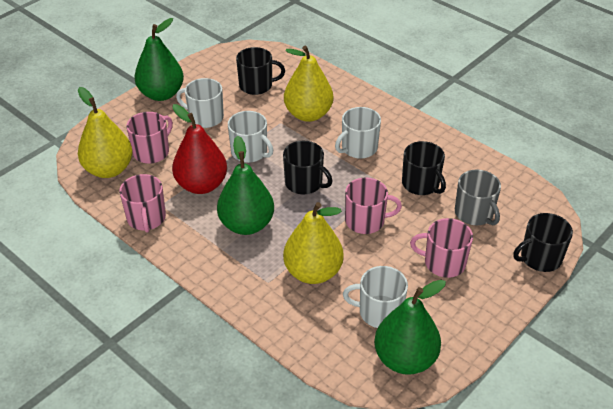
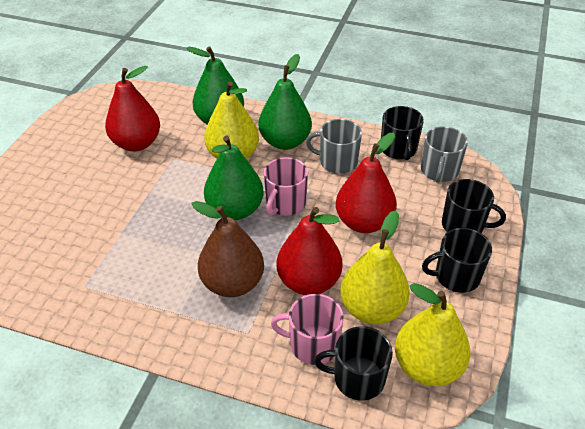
brown pear: none = 0 -> [191,201,264,297] = 1
grey mug: [455,170,501,225] = 1 -> [306,119,362,174] [421,126,468,183] = 2
pink mug: [119,174,166,233] [126,112,173,164] [345,178,402,234] [410,218,473,278] = 4 -> [264,157,308,216] [271,294,343,365] = 2
red pear: [172,104,227,194] = 1 -> [105,66,160,151] [276,207,343,295] [336,133,397,233] = 3
white mug: [176,78,224,128] [228,111,273,163] [335,107,381,159] [343,266,408,328] = 4 -> none = 0

